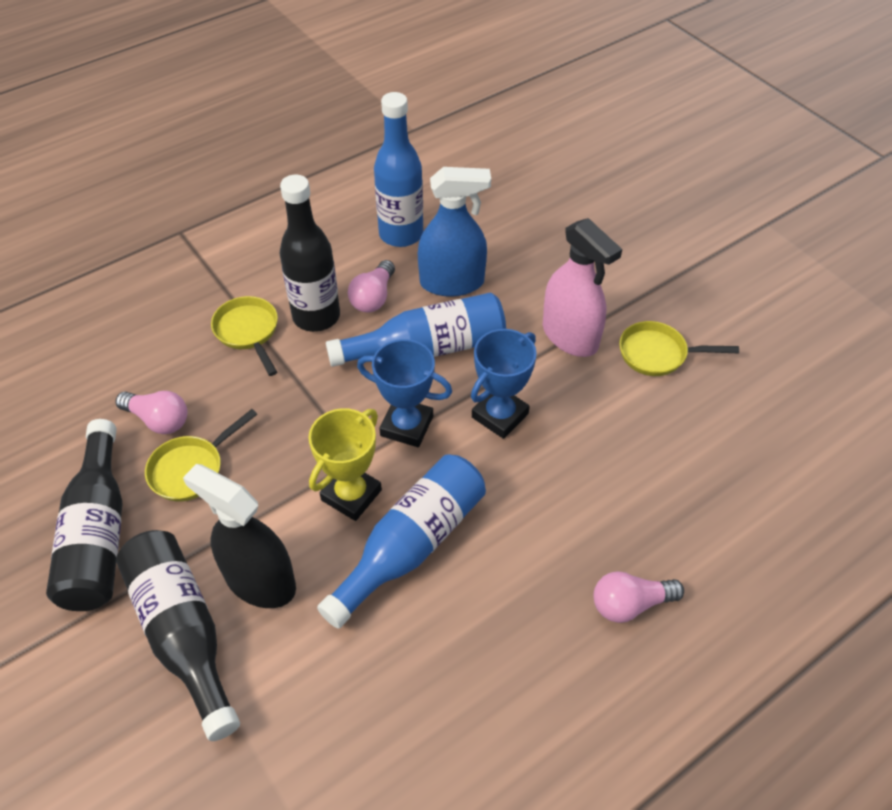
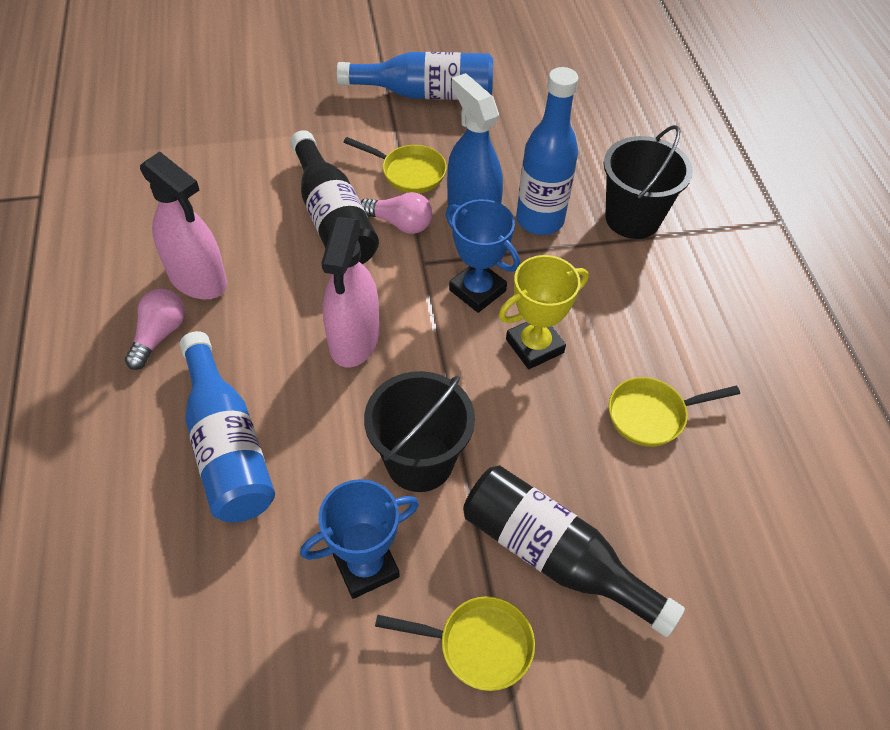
black bottle: [46,419,122,611] [116,530,240,741] [280,175,340,332] = 3 -> [290,130,379,264] [463,465,685,637] = 2
black bucket: none = 0 -> [364,371,475,492] [604,125,693,239] = 2
black spray bottle: [183,464,296,608] = 1 -> none = 0
pink light bulb: [116,391,187,434] [348,260,395,312] [594,571,684,623] = 3 -> [125,289,185,370] [361,192,432,234] = 2
pink spray bottle: [542,218,622,357] = 1 -> [140,152,227,300] [321,217,379,367] = 2

